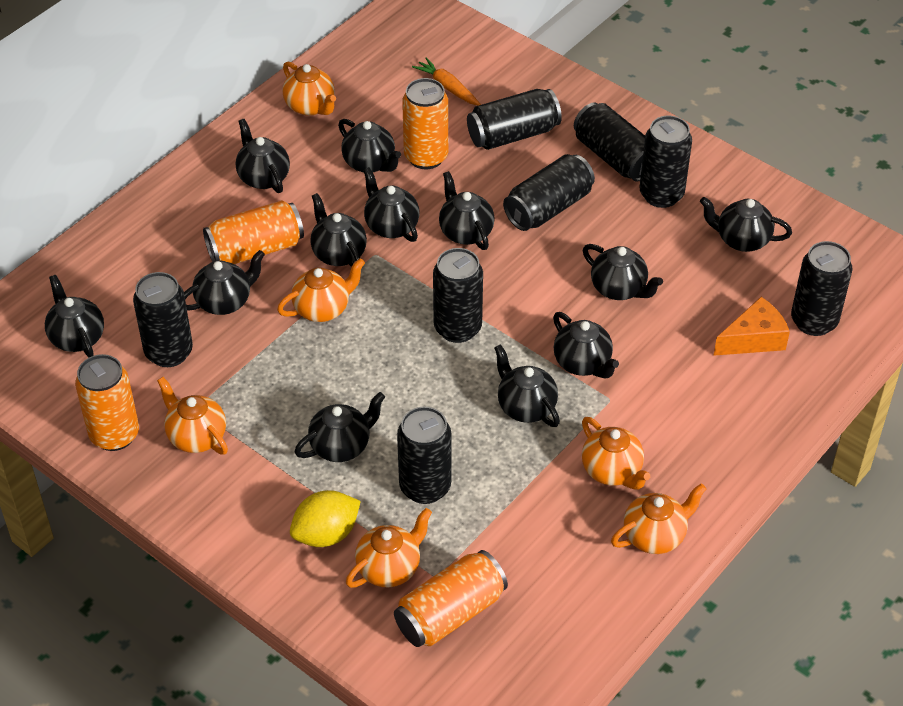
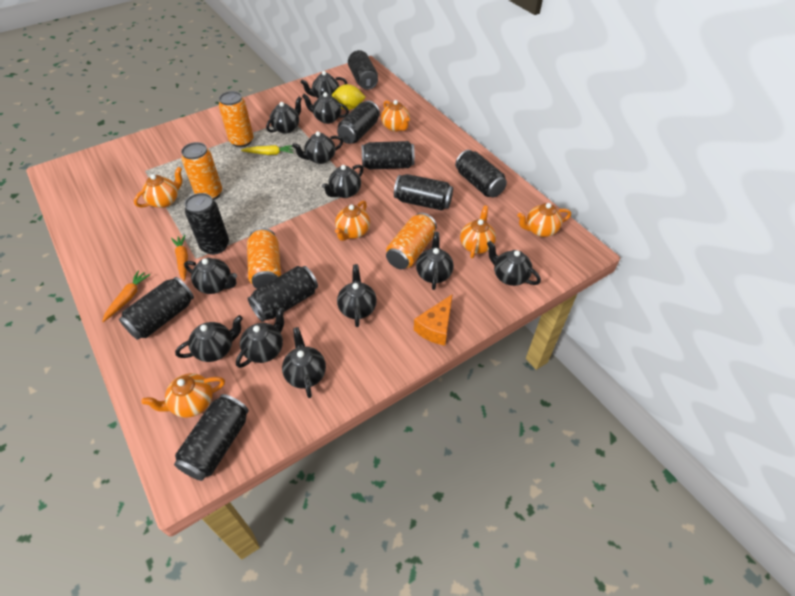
black can: [133,272,193,367] [397,407,451,504] [433,248,483,343] [467,89,562,150] [503,154,595,231] [574,103,645,182] [640,116,692,208] [791,241,853,336] = 8 -> [119,277,194,340] [174,394,249,481] [185,193,229,255] [247,266,318,322] [337,101,380,144] [348,50,378,90] [361,141,415,169] [394,174,453,211] [455,150,507,198] = 9
orange carrot: [412,57,481,106] = 1 -> [102,271,150,322] [171,235,188,281] = 2
yellow carrot: none = 0 -> [241,145,293,155] = 1

